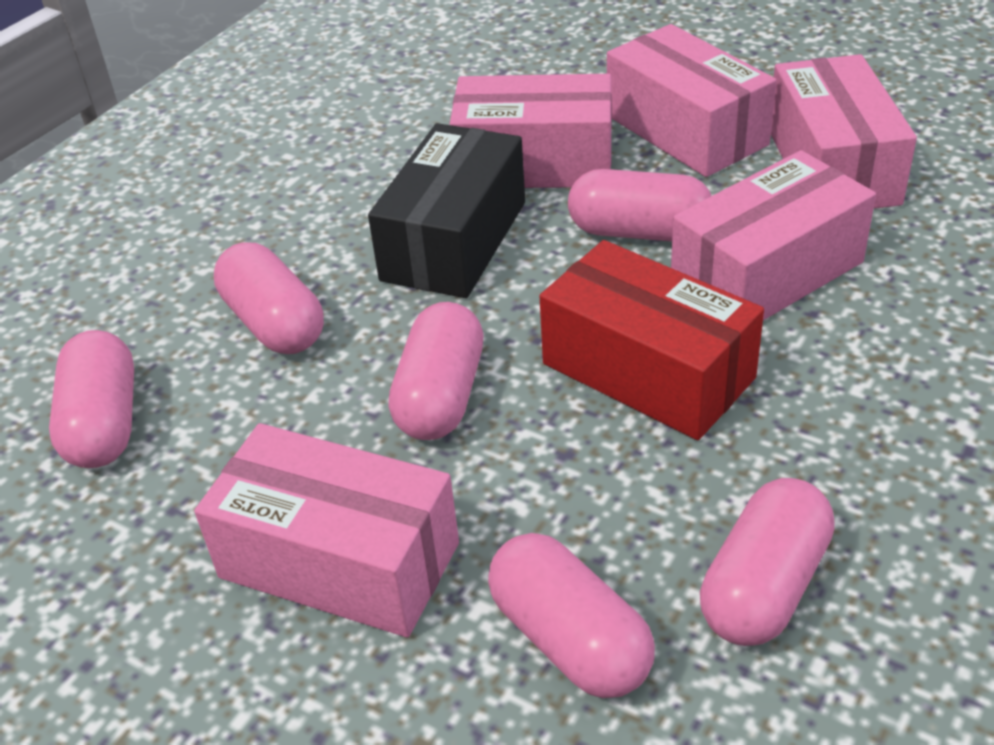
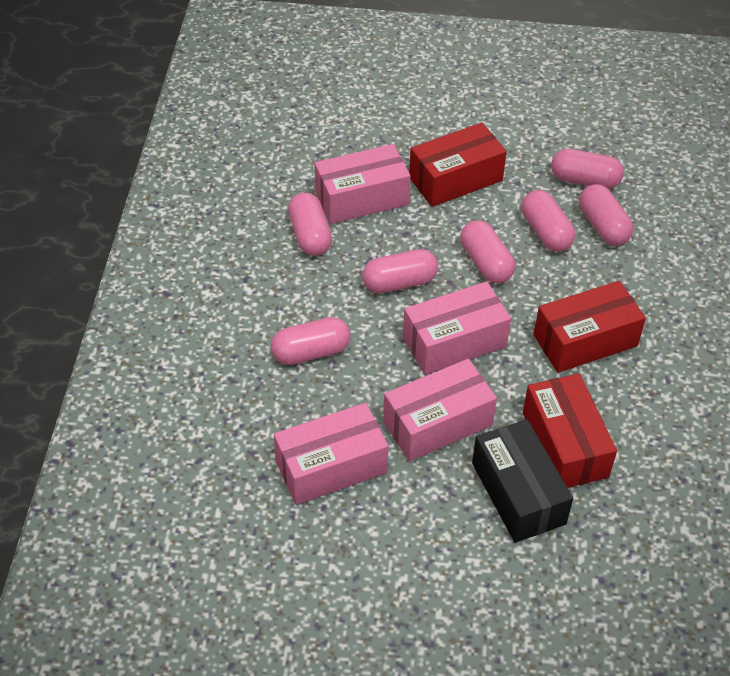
pink box: [194,423,459,637] [450,74,612,188] [607,24,777,177] [671,150,876,320] [771,54,917,209] = 5 -> [274,403,389,505] [315,144,410,224] [383,359,497,461] [403,281,511,375] = 4
pink capsule: [49,330,134,468] [214,243,324,354] [388,302,484,440] [488,533,655,698] [568,169,711,242] [700,478,835,646] = 6 -> [271,317,350,365] [288,193,332,256] [362,249,438,293] [460,220,515,283] [522,190,575,252] [551,149,624,189] [579,184,633,246] = 7
red box: [540,240,764,440] = 1 -> [409,123,507,207] [523,374,617,488] [534,281,646,373] = 3

